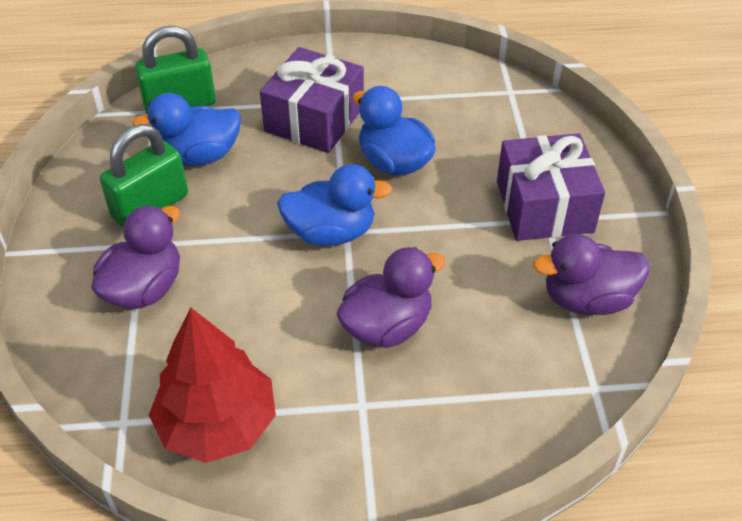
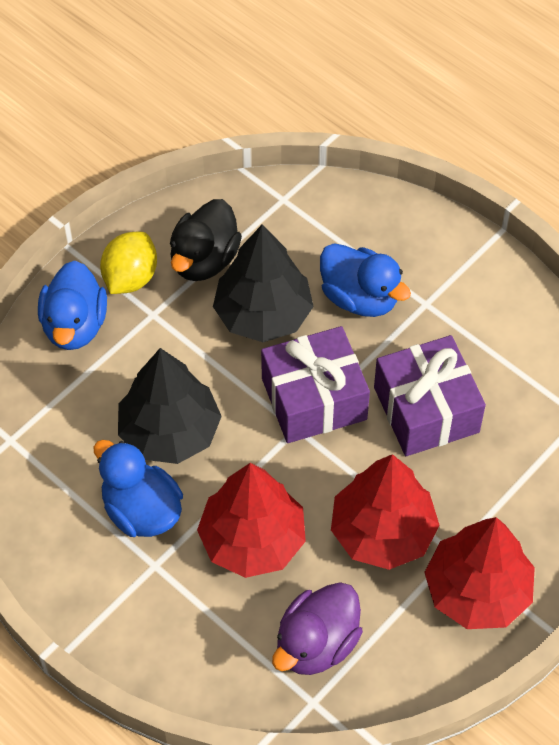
black duck: none = 0 -> [170,199,242,281] = 1
black tree: none = 0 -> [118,348,222,464] [213,224,314,342] = 2
green padlock: [100,124,188,227] [135,26,216,114] = 2 -> none = 0
purple duck: [91,206,180,309] [336,247,446,348] [533,234,650,315] = 3 -> [272,582,363,675] = 1
red tree: [149,308,276,463] = 1 -> [197,463,306,578] [331,454,439,570] [424,517,535,629] = 3
yellow lemon: none = 0 -> [100,232,157,294] = 1

